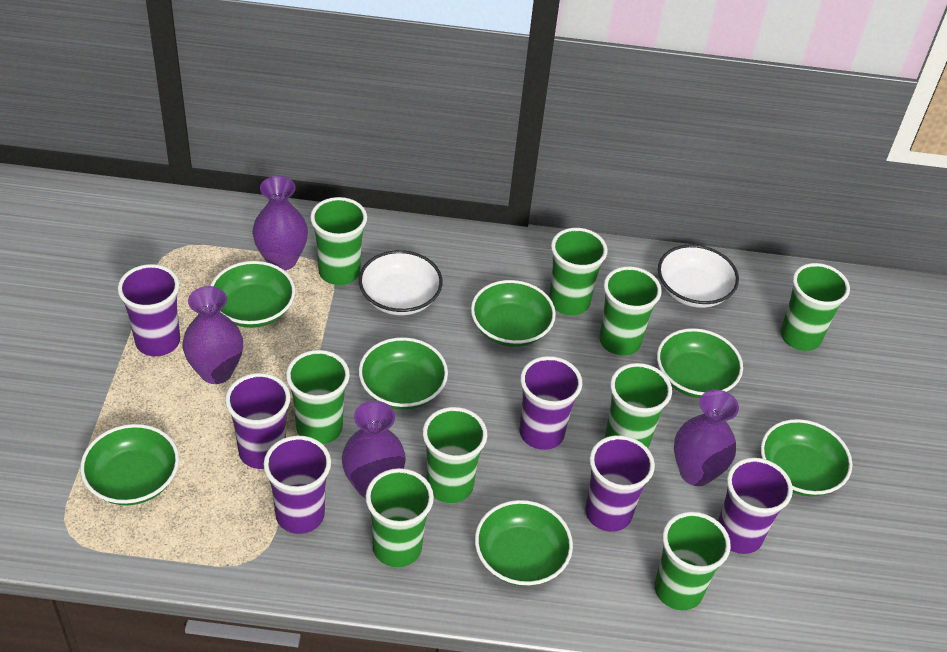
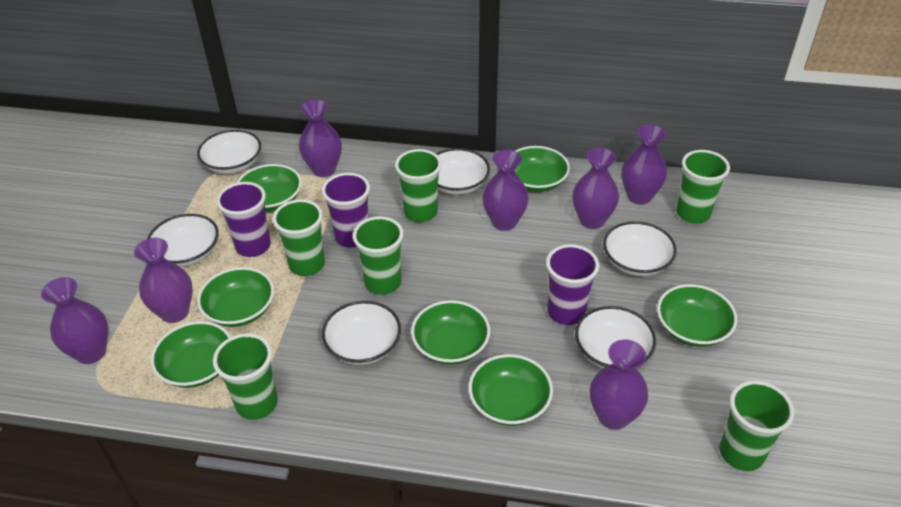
green cup: [286,350,350,444] [310,197,367,285] [366,468,434,567] [423,407,487,503] [549,228,608,315] [599,266,662,356] [605,363,672,448] [654,512,731,610] [781,263,850,351] = 9 -> [213,333,278,420] [273,199,325,276] [353,216,403,295] [395,149,442,222] [676,150,730,224] [719,381,794,471] = 6
purple cup: [118,264,180,356] [225,373,290,469] [263,435,331,534] [520,356,582,450] [585,435,655,532] [718,458,793,554] = 6 -> [216,182,271,257] [322,173,370,247] [546,244,599,325] = 3
purple vase: [182,286,243,384] [252,176,308,270] [342,400,406,498] [674,390,739,486] = 4 -> [41,277,108,364] [134,238,193,323] [299,99,342,177] [483,149,529,231] [573,148,619,229] [590,340,648,430] [622,124,667,205] = 7
white bowl: [359,250,443,315] [658,245,739,308] = 2 -> [147,214,219,267] [197,130,261,174] [322,301,401,365] [436,148,490,195] [575,306,656,368] [603,221,677,276] = 6

